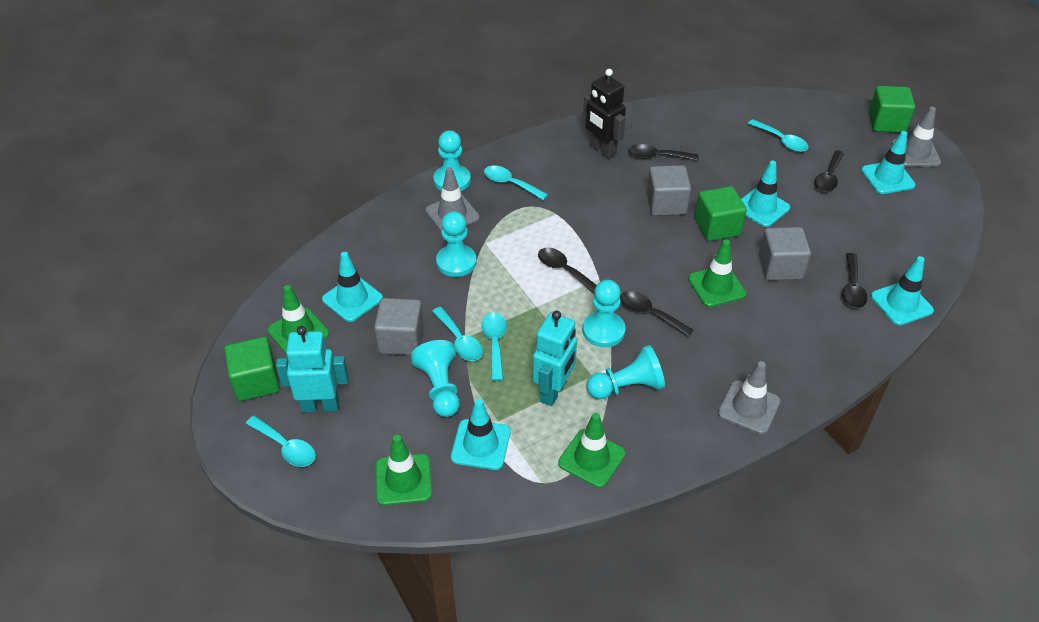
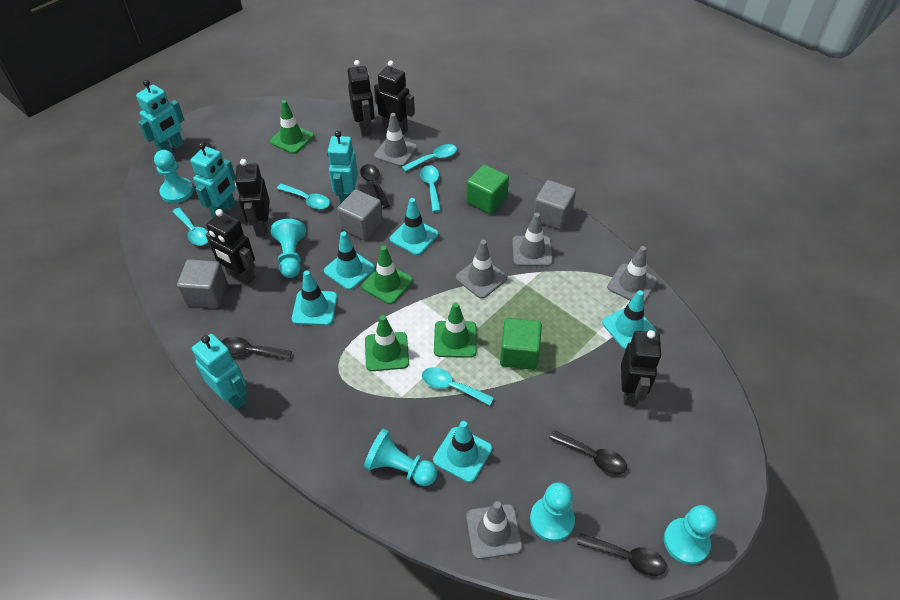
black robot: [583,69,626,159] = 1 -> [205,209,255,285] [235,159,270,237] [348,60,375,137] [374,60,415,135] [621,330,662,406] = 5
black spoon: [538,247,597,295] [620,291,693,337] [628,144,698,161] [815,150,844,192] [842,253,868,308] = 5 -> [221,337,292,360] [360,164,390,209] [549,430,627,475] [577,533,667,576] = 4
green cube: [224,336,280,401] [695,186,747,241] [869,86,915,133] = 3 -> [466,164,509,214] [500,318,542,370] = 2
grey traffic cone: [425,167,480,232] [718,361,780,434] [892,107,941,167] = 3 -> [374,113,417,167] [456,240,507,299] [466,501,522,559] [512,213,553,266] [607,246,657,303] = 5
turquoise robot: [276,326,348,412] [533,311,577,406] = 2 -> [136,80,184,152] [190,142,236,218] [192,334,247,410] [327,130,358,204] = 4

